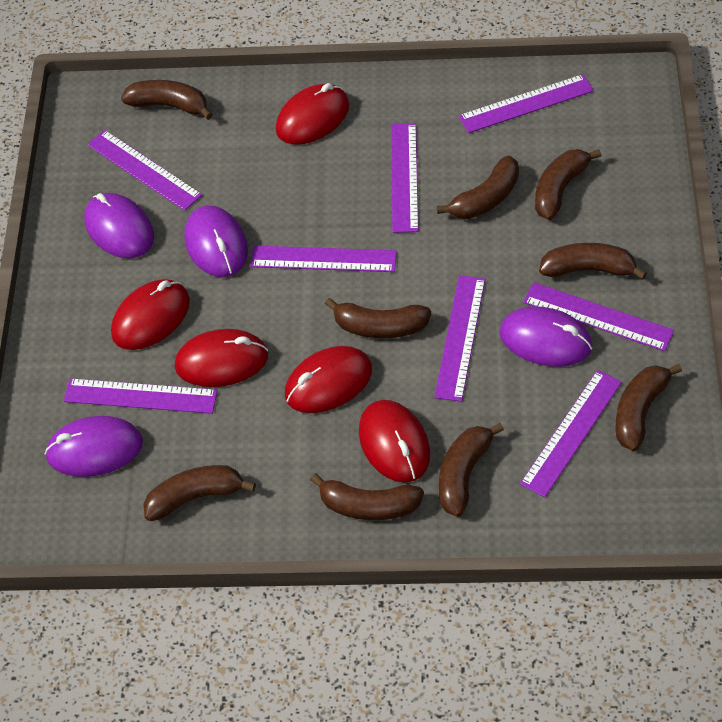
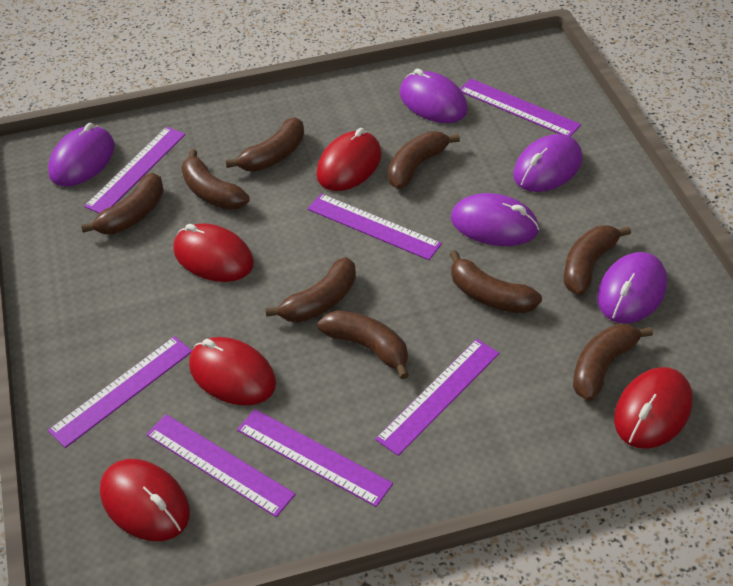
purple mouse: [45,416,143,477] [84,193,154,258] [184,205,248,277] [499,306,592,367] = 4 -> [48,123,115,187] [400,69,468,123] [451,193,539,246] [513,134,582,192] [597,252,667,323] = 5
purple ruler: [64,378,218,414] [87,130,202,210] [250,246,397,272] [391,123,419,233] [434,275,485,402] [459,74,594,133] [520,370,622,497] [523,282,674,351] = 8 -> [48,336,192,448] [84,127,186,214] [146,414,296,517] [237,409,393,507] [307,194,442,260] [375,339,499,456] [460,79,581,137] = 7

